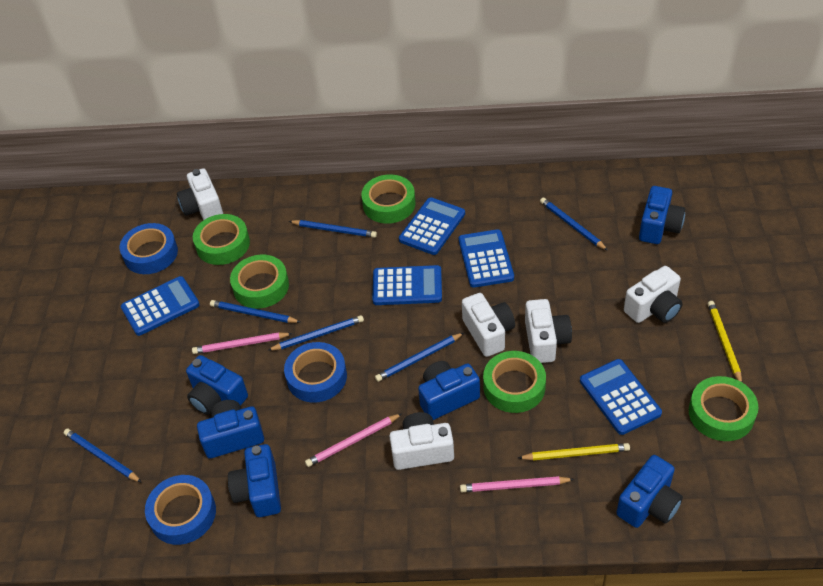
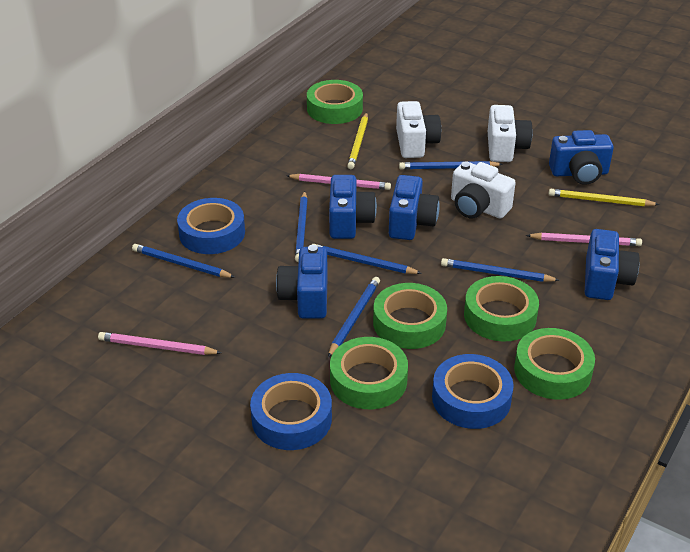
blue calculator: [121,276,200,336] [372,265,442,305] [399,197,465,255] [459,229,514,288] [580,359,662,435] = 5 -> none = 0
blue camera: [186,355,248,415] [197,400,264,459] [228,444,281,517] [418,361,480,420] [616,455,683,528] [639,186,685,244] = 6 -> [276,245,328,319] [329,175,377,239] [389,175,440,240] [549,130,614,185] [585,229,639,300] = 5
white camera: [177,168,223,220] [389,412,454,470] [462,293,515,357] [525,299,572,363] [624,266,683,323] = 5 -> [396,101,441,158] [451,161,516,219] [488,105,533,162] = 3

